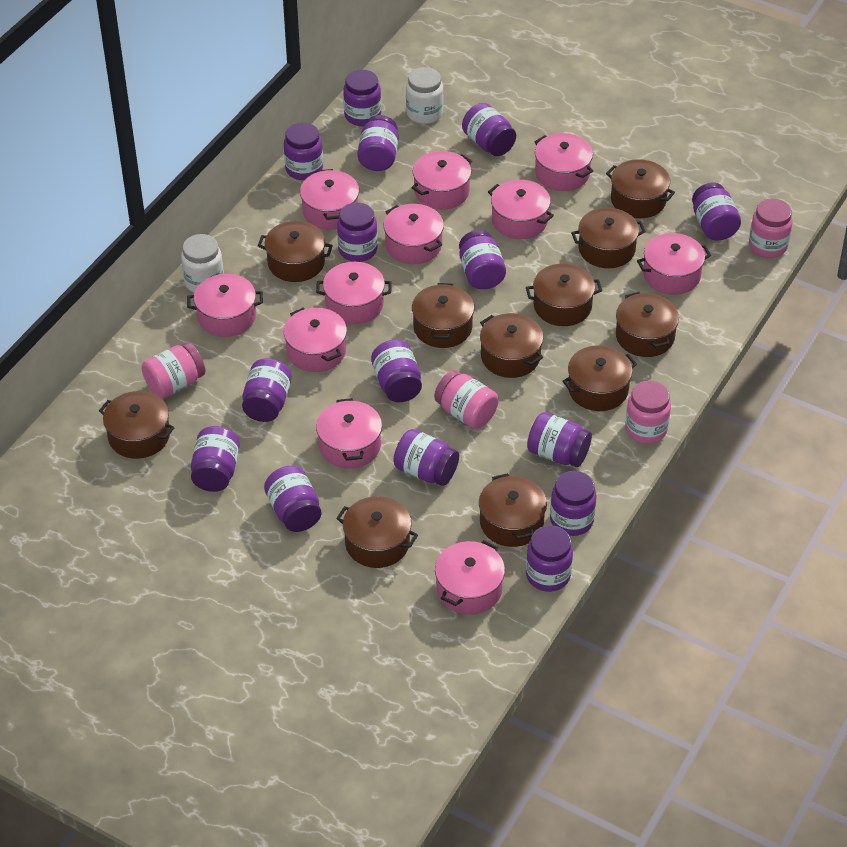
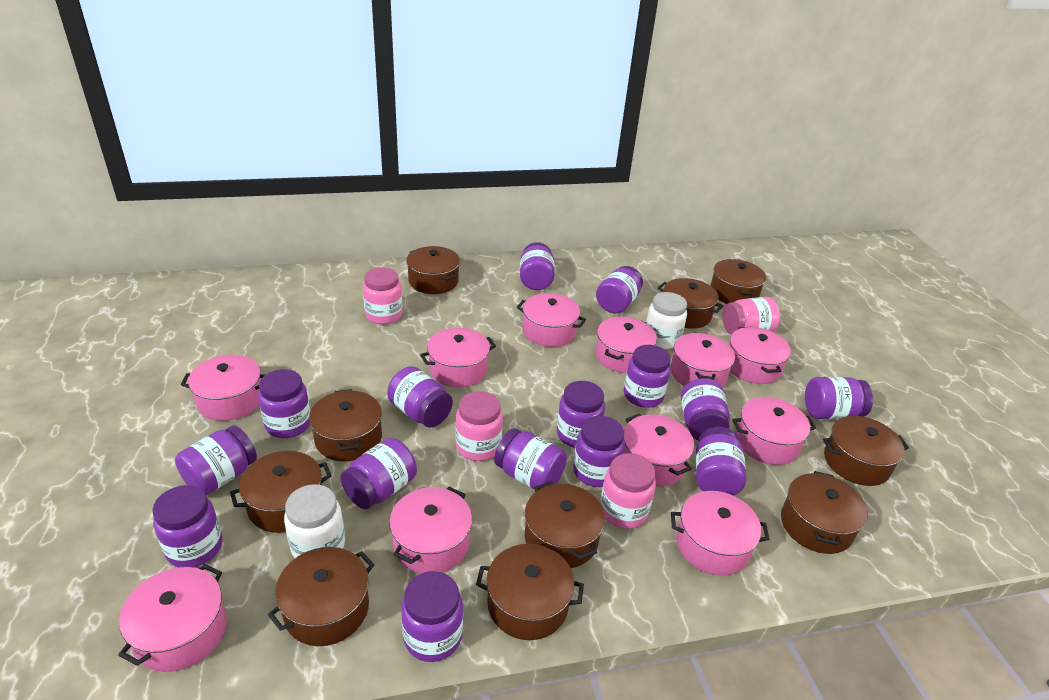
brown pot: [99,391,174,459] [258,221,333,282] [336,496,418,568] [412,283,474,348] [479,473,547,547] [480,313,543,378] [526,263,602,326] [562,345,637,411] [571,208,646,268] [606,159,675,218] [616,292,679,357] = 11 -> [230,451,331,533] [268,547,375,646] [309,389,382,461] [406,246,460,294] [476,544,584,640] [525,482,605,568] [658,278,723,329] [710,259,766,304] [781,471,868,554] [823,416,909,486] = 10

